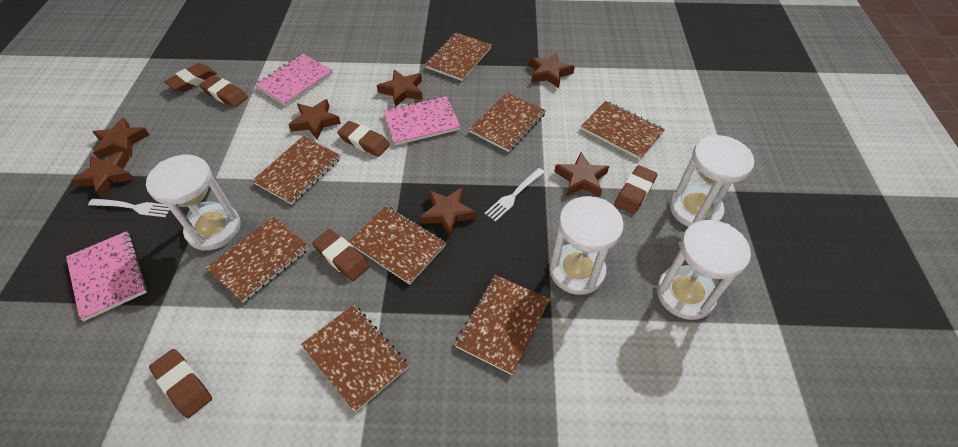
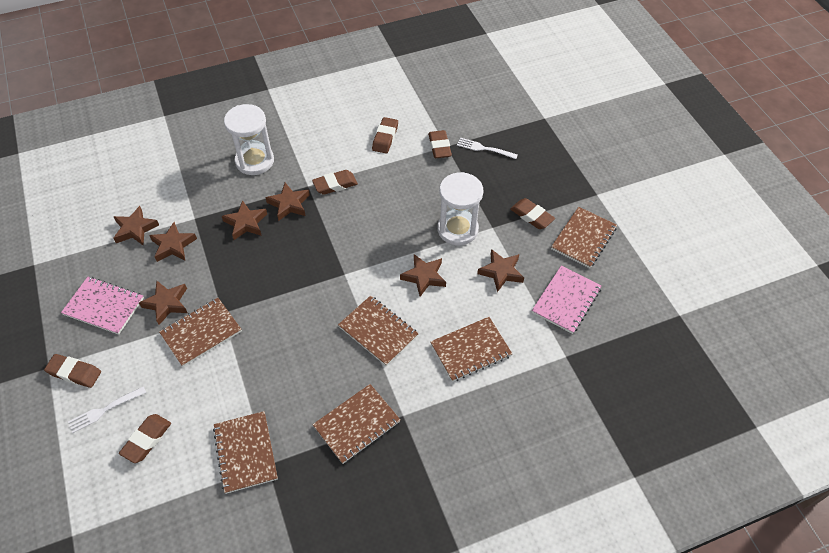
brown notebook: [206,217,309,303] [252,136,341,205] [301,305,409,412] [348,206,446,285] [425,33,492,81] [455,275,550,375] [469,92,546,152] [581,101,665,160] = 8 -> [159,298,242,367] [213,411,278,494] [313,384,401,464] [338,295,419,366] [430,317,512,382] [551,207,617,268] = 6
pink notebook: [66,231,148,321] [255,54,333,106] [384,96,461,145] = 3 -> [61,277,144,335] [532,265,602,334] = 2
white hourglass: [146,155,241,251] [549,196,624,295] [657,220,751,320] [670,135,755,227] = 4 -> [224,104,274,175] [437,172,483,246] = 2

